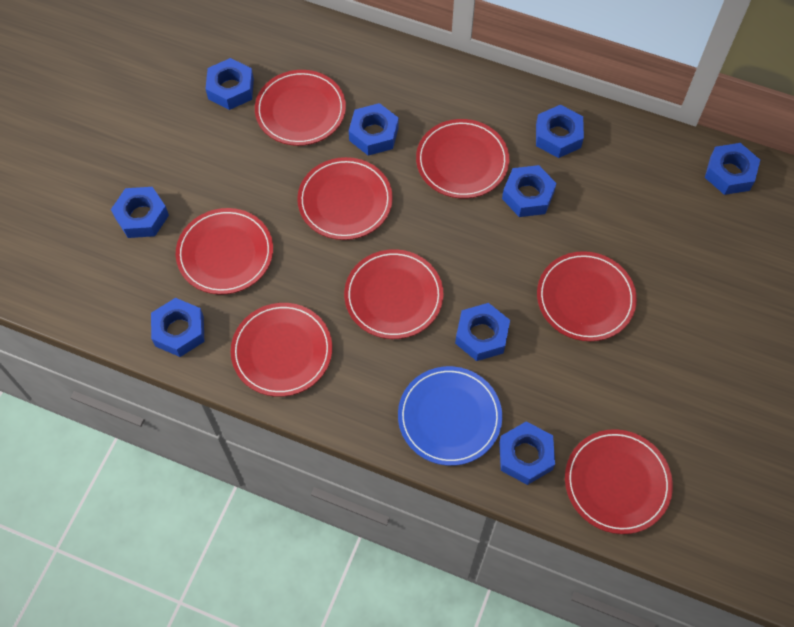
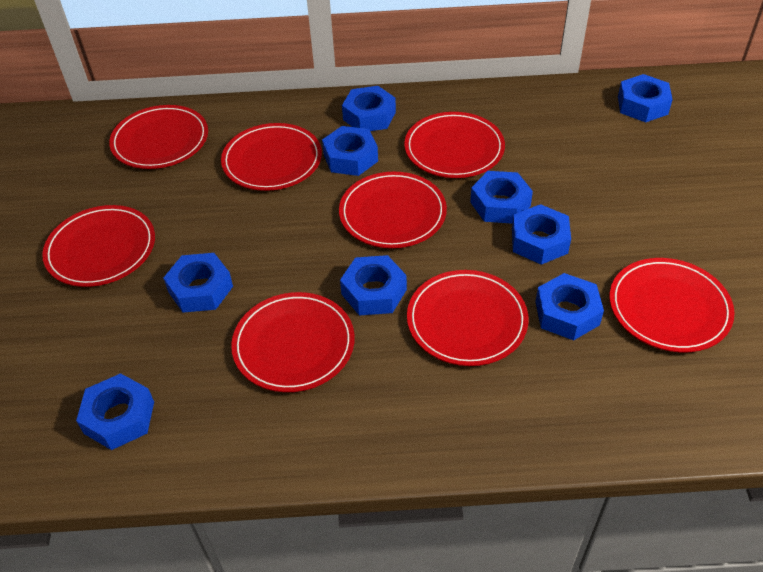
blue plate: [398,366,502,466] = 1 -> none = 0

